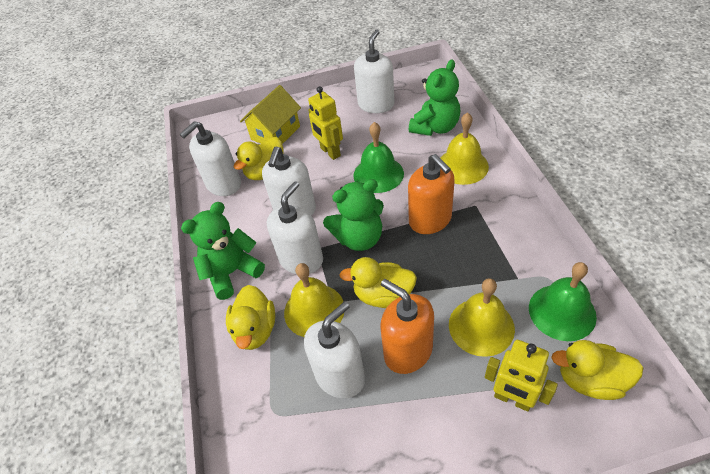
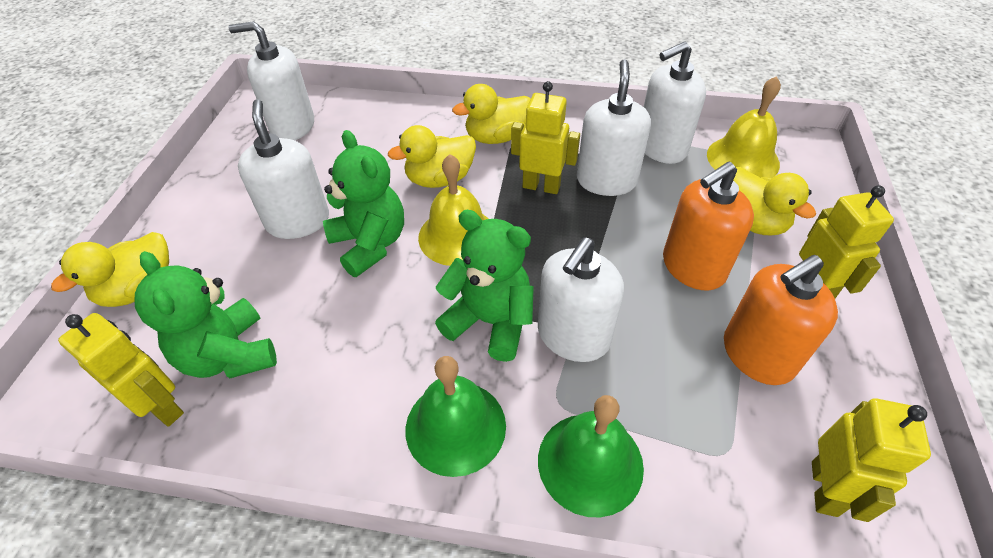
yellow bell: [284,263,344,337] [440,112,489,185] [449,278,515,357] = 3 -> [418,154,489,266] [707,76,781,178] = 2
yellow house: [240,85,301,144] = 1 -> none = 0
yellow robot: [308,86,343,160] [485,340,558,412] = 2 -> [58,313,184,427] [511,81,580,194] [799,185,894,298] [812,398,931,522] = 4

